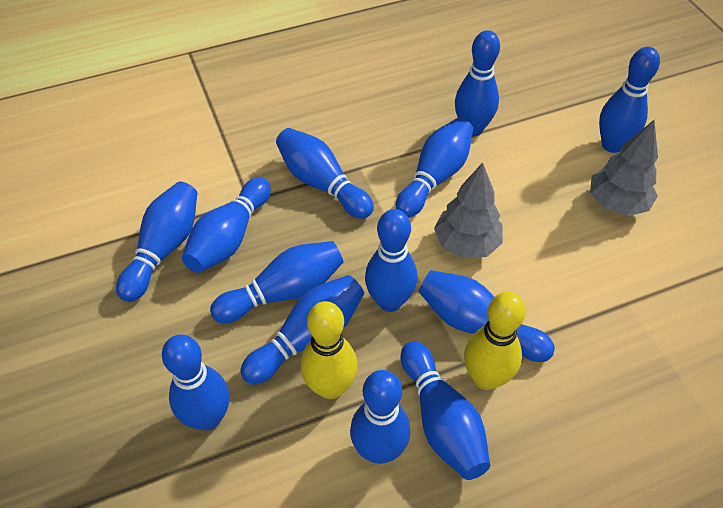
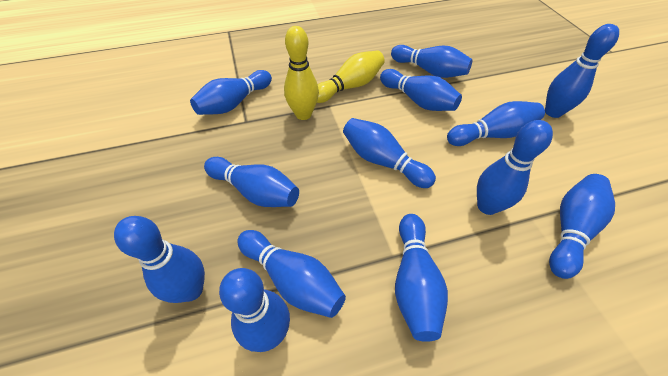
grey tree: [434,162,503,259] [590,120,658,216] = 2 -> none = 0

